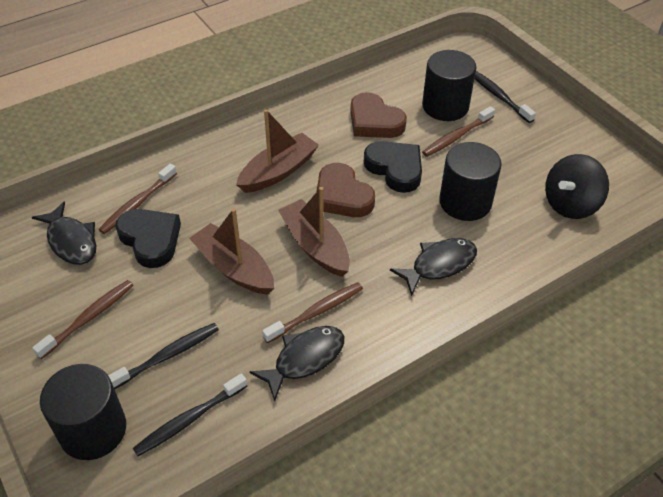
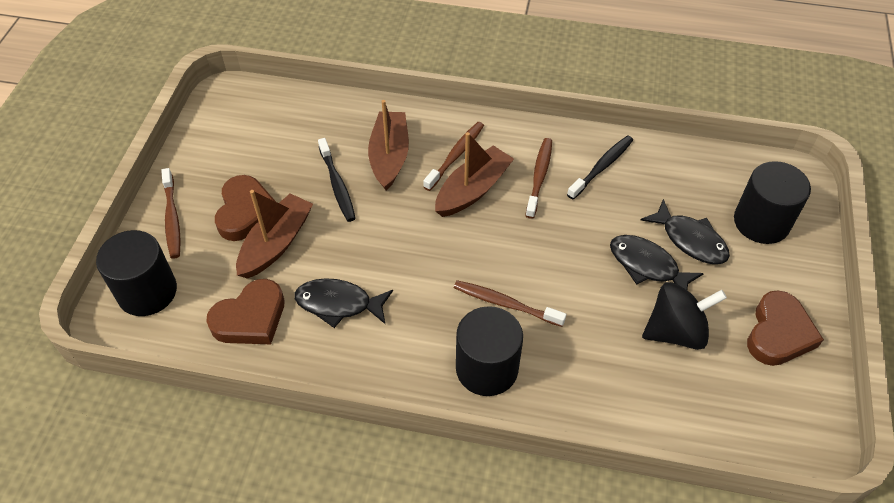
black heart: [115,209,181,268] [364,141,422,193] = 2 -> none = 0
black toothbrush: [108,323,219,389] [133,373,247,456] [475,71,536,123] = 3 -> [318,138,356,222] [567,135,633,199] = 2
brown heart: [317,163,375,217] [350,92,407,138] = 2 -> [206,279,284,344] [215,175,276,241] [747,290,824,366] = 3

